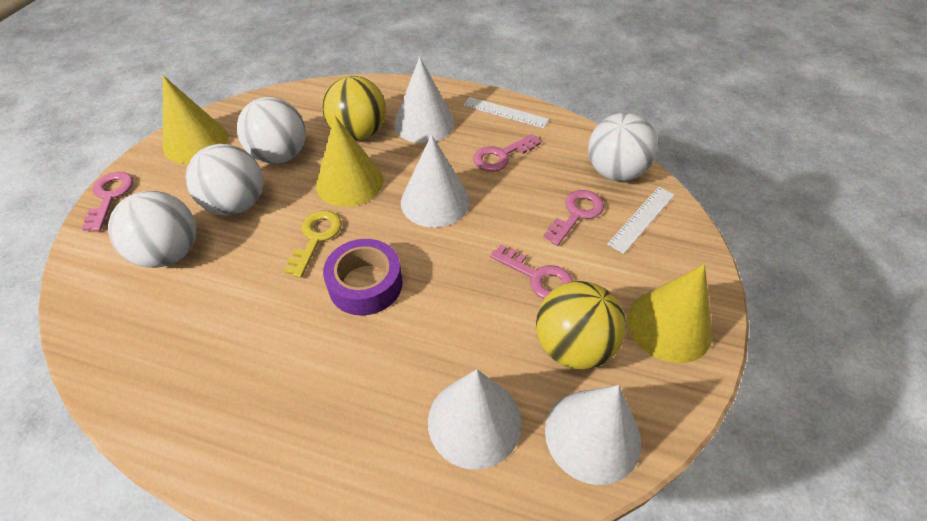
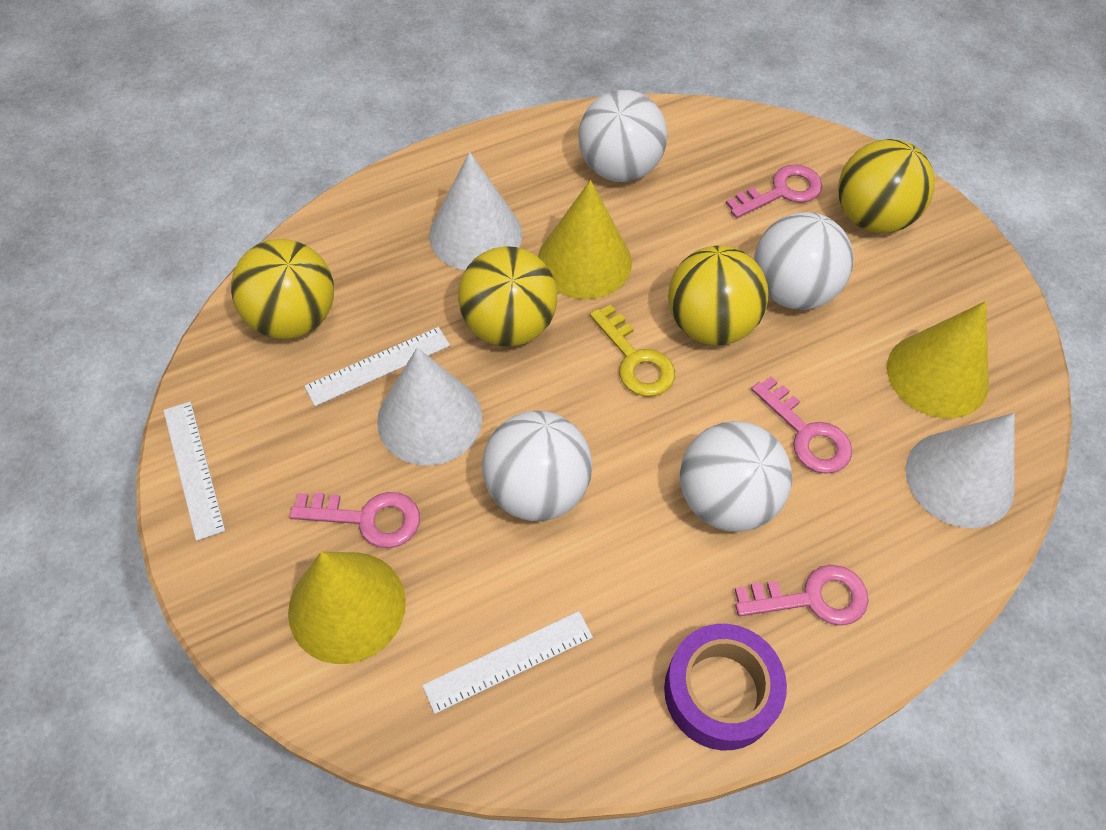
white cone: [394,57,455,143] [401,135,470,228] [428,369,522,470] [545,385,641,485] = 4 -> [377,348,482,466] [429,152,522,270] [906,413,1015,528] = 3
white ruler: [463,97,549,128] [607,187,675,254] = 2 -> [163,402,225,541] [304,327,450,406] [422,611,593,714] = 3
yellow ball: [322,76,386,141] [536,281,626,370] = 2 -> [231,239,334,339] [458,246,557,347] [668,246,769,345] [838,139,935,233] = 4

